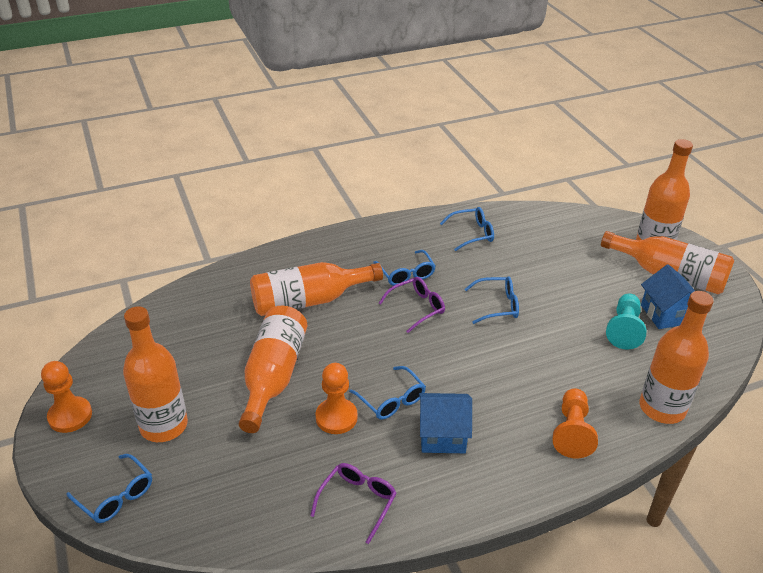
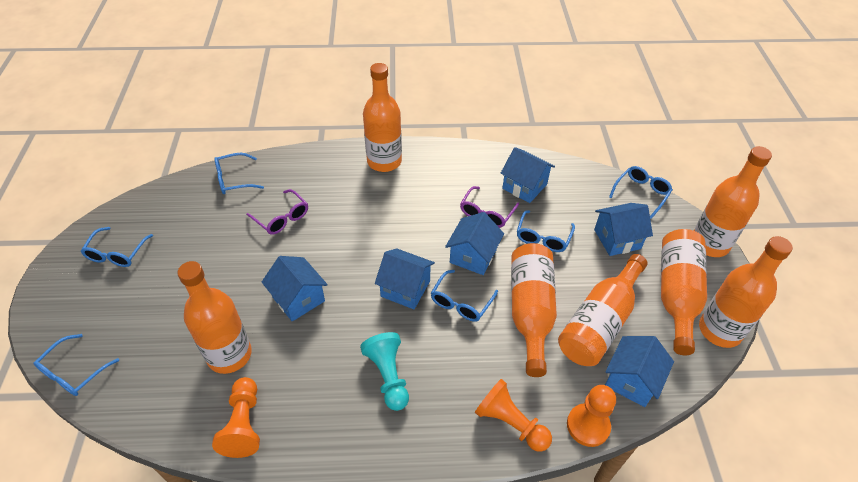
blue glasses: [66,454,152,523] [349,366,426,420] [373,250,436,286] [440,207,494,251] [464,276,519,324] = 5 -> [34,334,119,396] [80,227,153,267] [214,153,264,194] [431,270,498,322] [517,210,575,252] [609,166,673,219] = 6
blue house: [419,393,472,453] [641,264,695,329] = 2 -> [262,256,328,322] [375,248,435,309] [445,212,504,275] [501,147,555,203] [594,203,653,256] [605,336,674,407] = 6
orange bottle: [123,306,188,442] [239,306,307,433] [250,262,383,316] [601,231,734,294] [636,139,693,240] [639,291,714,424] = 6 -> [177,261,252,374] [363,63,402,172] [511,243,557,377] [558,254,647,366] [661,229,707,355] [694,146,772,257] [699,236,793,348] = 7

